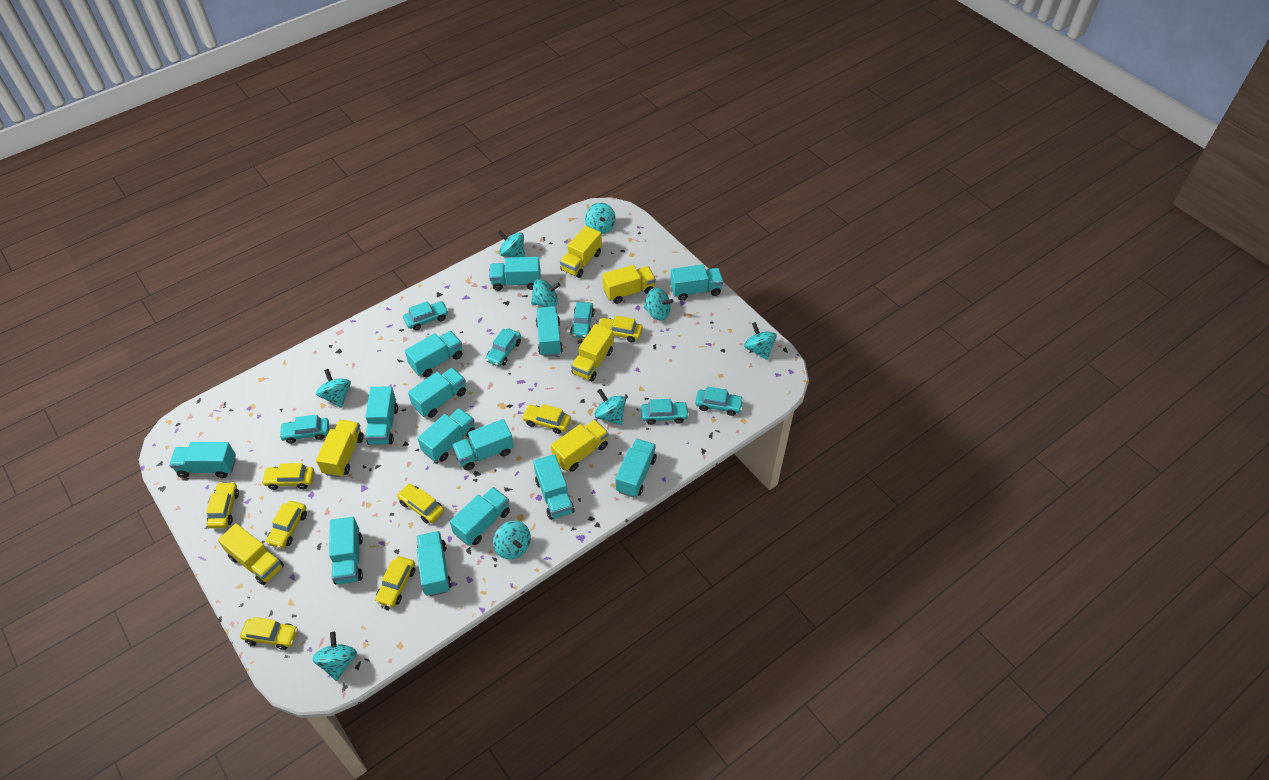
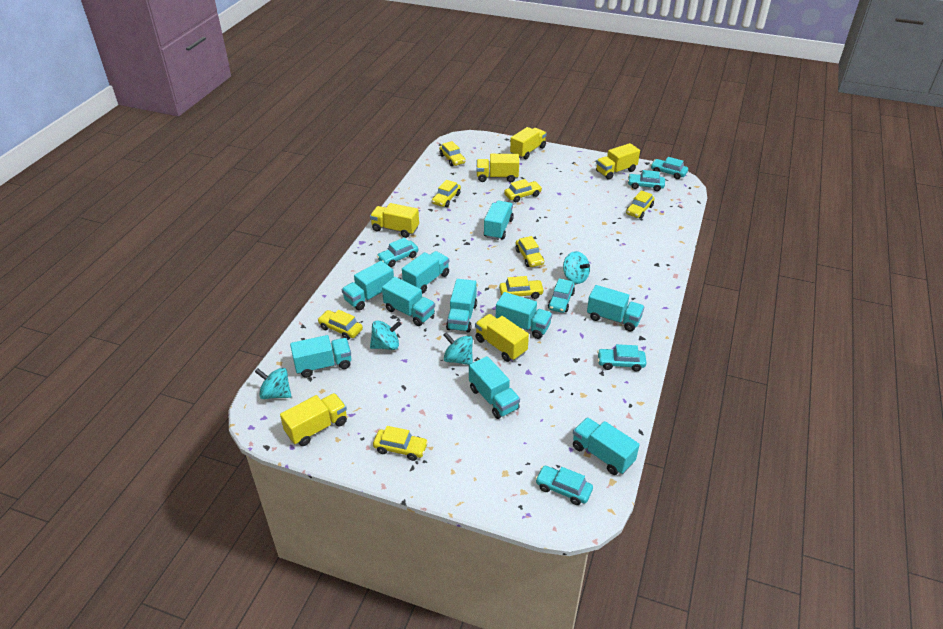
turquoise spinning top: [312,632,357,681] [316,369,351,408] [493,521,531,559] [498,230,525,257] [531,279,561,307] [585,203,616,234] [594,389,626,425] [644,288,673,321] [744,322,777,360] = 9 -> [255,368,291,399] [370,321,401,350] [444,332,473,365] [563,251,590,284] = 4
turquoise truck: [169,442,236,478] [329,517,363,584] [365,386,398,445] [405,331,463,377] [408,368,466,418] [417,408,475,462] [417,531,452,596] [450,487,510,546] [452,419,514,471] [489,257,541,291] [533,454,574,520] [536,306,563,357] [615,439,656,498] [670,264,723,301] = 14 -> [290,335,351,378] [342,261,394,310] [382,277,435,326] [402,251,449,294] [446,279,477,333] [469,356,520,419] [484,201,514,240] [496,292,552,339] [573,417,640,475] [587,285,645,332] = 10

